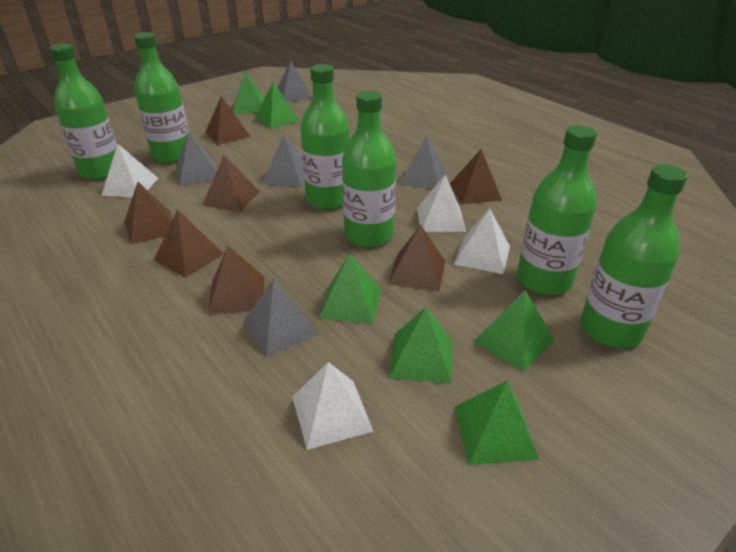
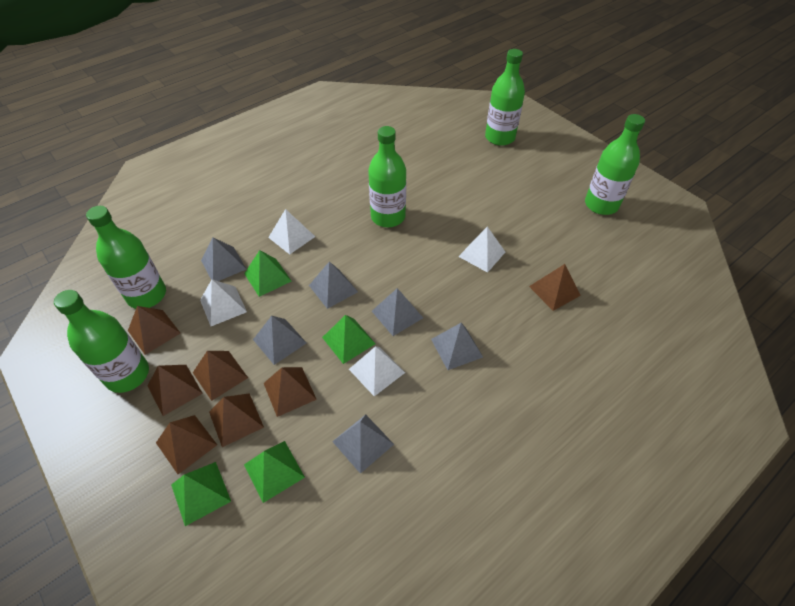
green bottle: [49,44,117,180] [134,32,189,163] [300,64,350,209] [342,91,396,247] [517,125,597,295] [580,164,688,348] = 6 -> [54,290,149,393] [86,206,166,309] [368,126,406,227] [485,49,525,146] [585,114,645,215] = 5
green pyramid: [233,71,265,114] [255,82,300,129] [319,254,381,324] [389,307,452,384] [454,381,539,465] [473,290,554,372] = 6 -> [171,462,231,526] [244,250,292,297] [244,441,305,503] [322,315,375,364] = 4
grey pyramid: [176,132,217,186] [243,278,318,357] [263,134,305,187] [278,60,312,102] [400,136,447,189] = 5 -> [201,237,246,281] [253,316,307,365] [309,262,358,309] [332,414,394,474] [372,288,423,336] [431,323,483,370] = 6

